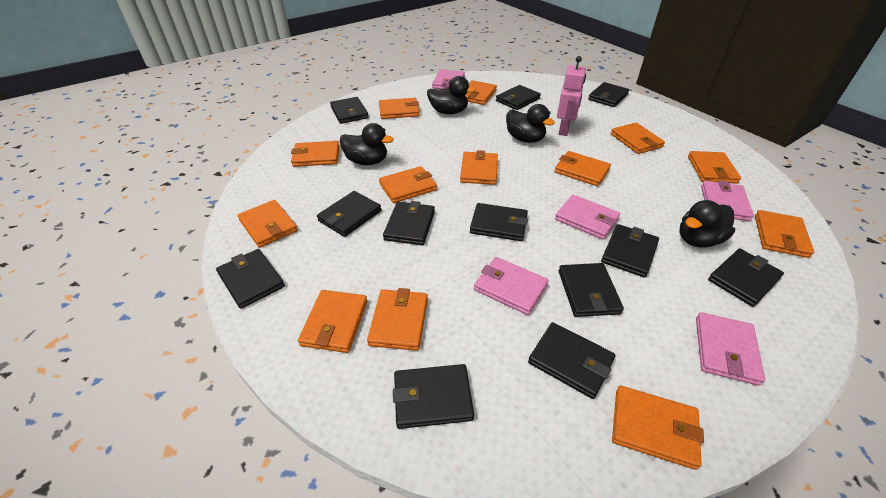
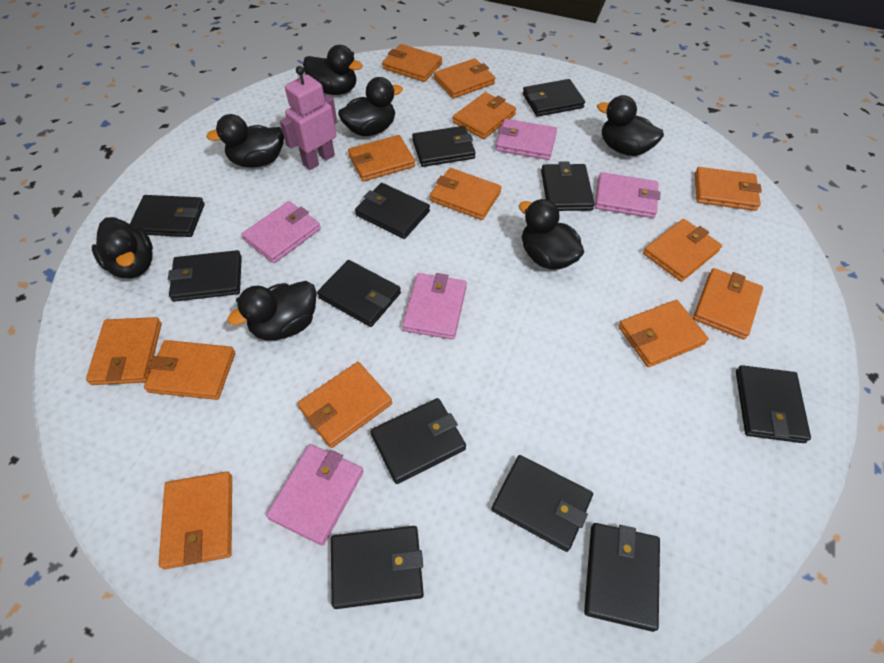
black duck: [340,123,393,165] [427,76,476,114] [506,104,555,143] [679,200,735,248] = 4 -> [92,217,153,278] [206,114,284,168] [227,281,317,340] [303,45,363,95] [338,77,403,136] [519,199,584,270] [597,95,664,156] = 7

